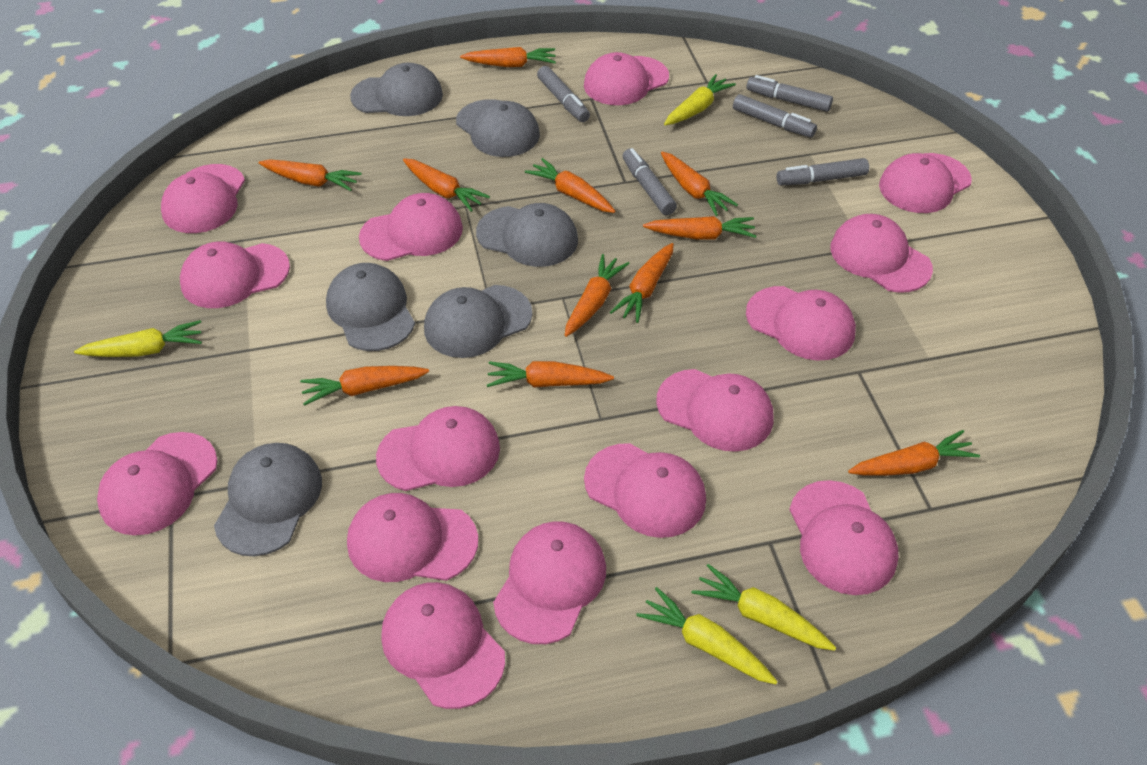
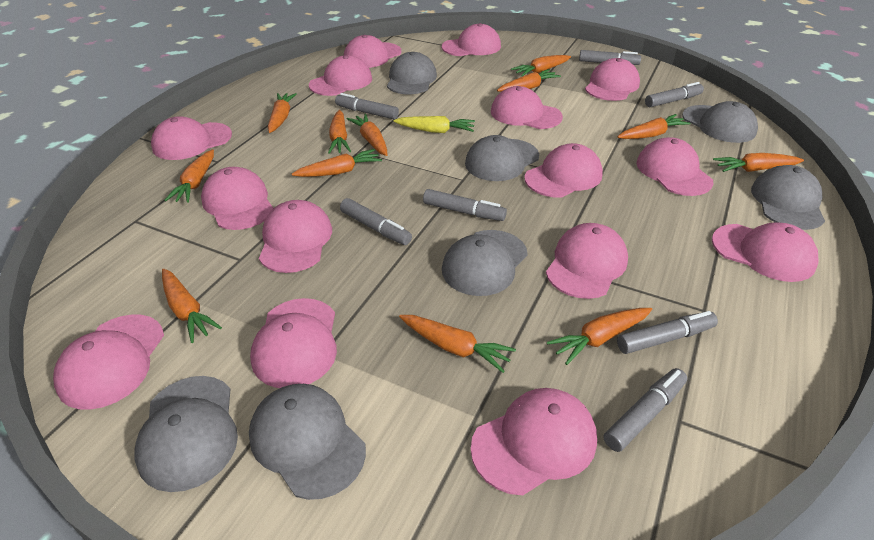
grey cap: [214,443,322,556] [326,263,415,351] [350,63,443,116] [424,285,532,358] [456,99,540,157] [476,203,578,267] = 6 -> [134,376,238,492] [249,384,366,500] [387,52,437,94] [442,230,528,296] [465,135,539,181] [682,101,758,143] [751,165,825,230] = 7
grey marker: [537,66,590,122] [623,148,677,215] [733,94,817,138] [747,75,833,112] [777,158,869,185] = 5 -> [335,93,399,120] [340,198,412,245] [423,189,507,221] [579,50,641,65] [604,368,687,452] [617,311,718,354] [645,82,704,107] = 7
orange carrot: [259,159,362,191] [300,366,429,406] [403,158,490,212] [460,47,556,67] [487,361,614,388] [525,158,615,213] [565,254,630,337] [610,243,674,323] [643,216,756,239] [661,152,738,216] [848,430,980,476] = 11 -> [162,269,222,343] [164,149,214,203] [268,93,297,133] [292,149,382,177] [328,110,351,154] [347,114,388,156] [399,315,516,373] [497,69,561,92] [511,55,571,76] [547,308,652,365] [618,114,690,139] [713,153,804,172] = 12
yellow carrot: [74,320,202,357] [636,587,778,684] [664,74,736,125] [692,564,836,651] = 4 -> [393,116,475,133] = 1

